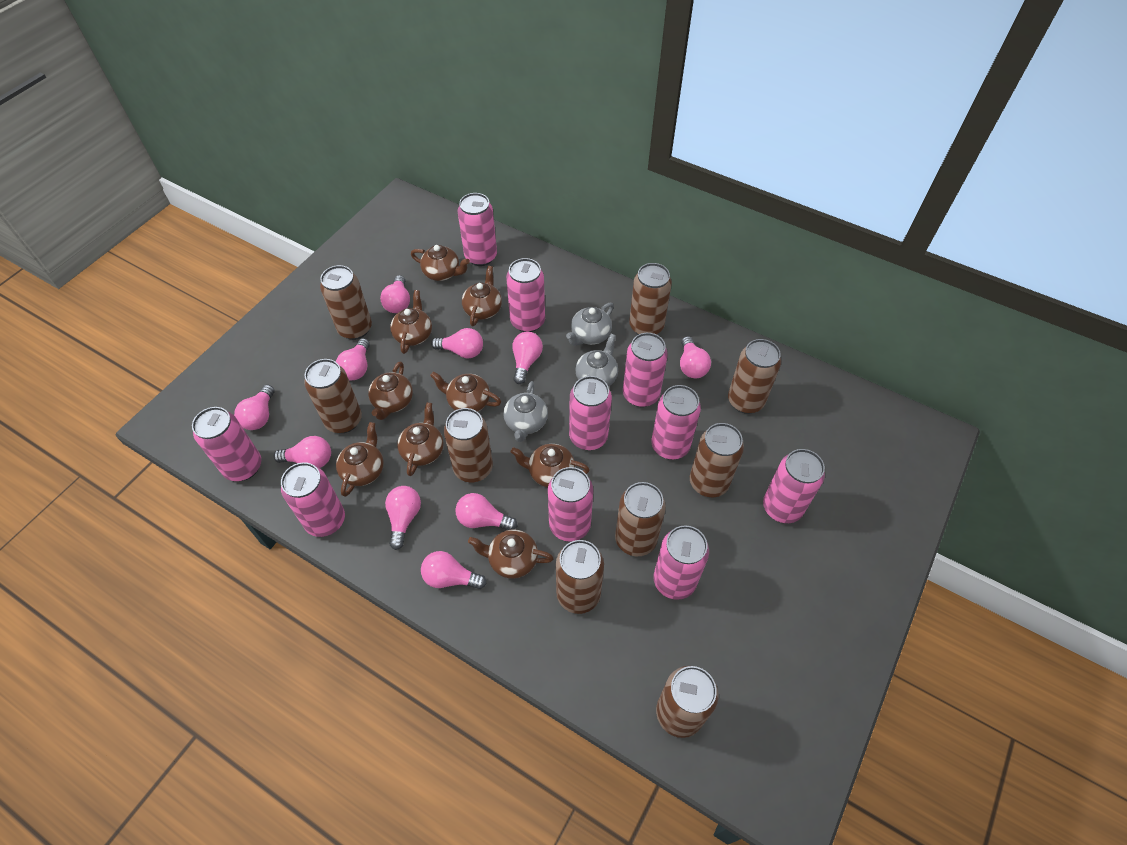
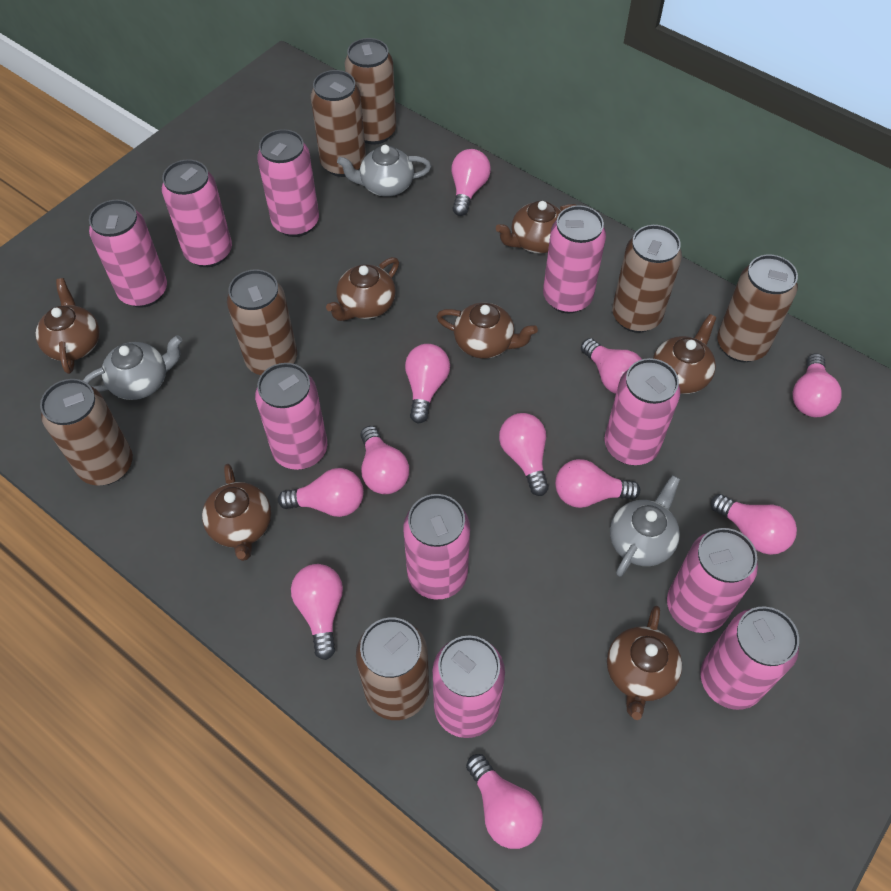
brown can: [304,359,362,433] [320,265,372,340] [444,408,493,482] [556,540,604,614] [615,482,666,556] [629,263,672,335] [656,666,718,738] [690,423,744,497] [728,339,781,414] = 9 -> [40,379,133,486] [227,269,297,375] [311,70,366,177] [345,38,397,145] [356,617,429,720] [612,225,682,333] [717,255,798,362] = 7
brown teapot: [336,422,384,497] [368,361,413,420] [390,290,432,354] [397,402,444,476] [411,245,470,281] [430,372,501,412] [462,266,502,326] [468,529,554,579] [511,444,590,487] = 9 -> [36,278,100,374] [202,464,271,561] [326,257,399,321] [436,303,538,359] [496,201,578,254] [607,606,682,720] [653,314,717,394] = 7
pink light bulb: [234,385,274,430] [273,436,331,468] [336,338,370,380] [380,275,410,313] [385,486,421,550] [421,551,486,589] [431,328,483,358] [455,493,517,530] [512,331,543,384] [680,336,711,378] = 10 -> [278,468,364,517] [291,564,343,660] [360,426,409,494] [405,344,450,424] [452,149,491,216] [466,754,543,849] [499,413,549,496] [555,459,640,508] [581,338,642,394] [710,494,797,555] [793,353,841,417] = 11

